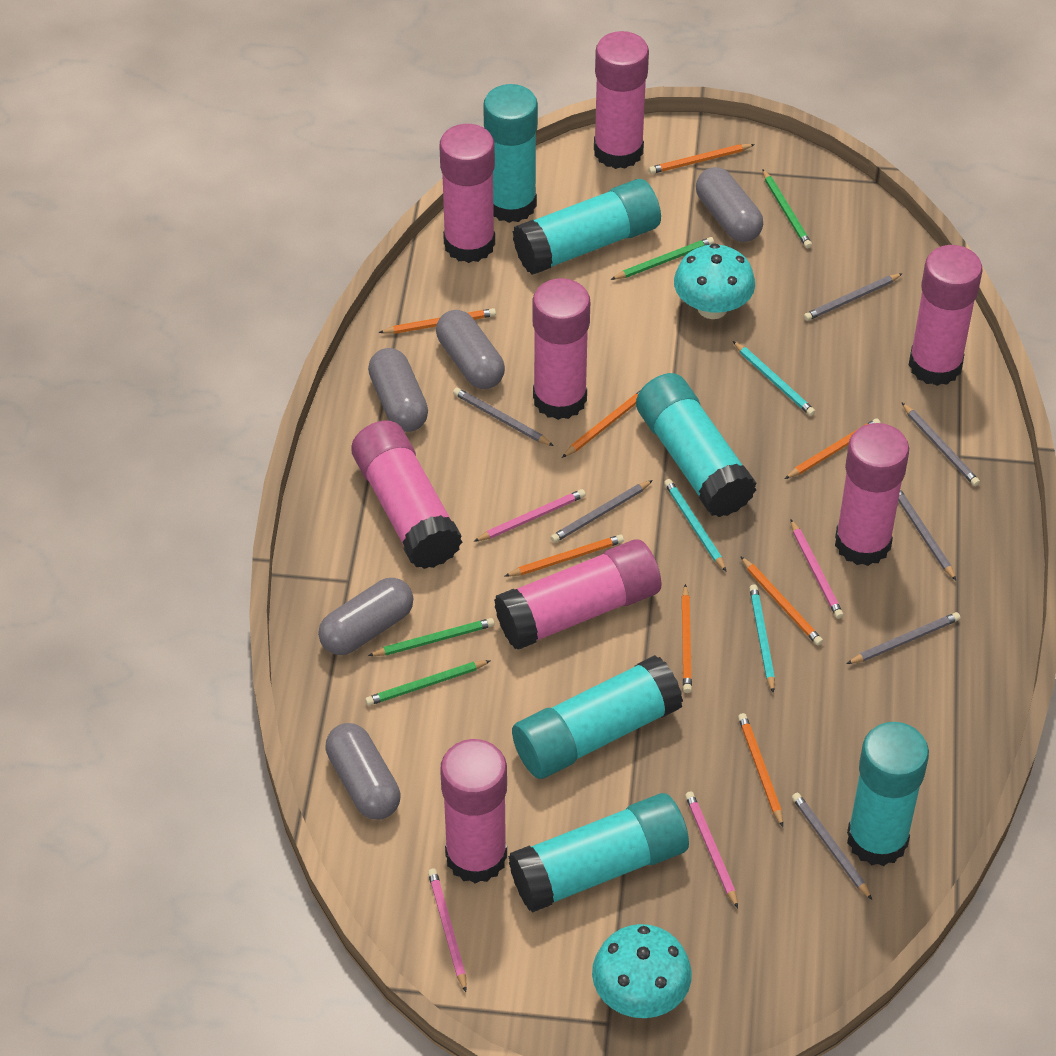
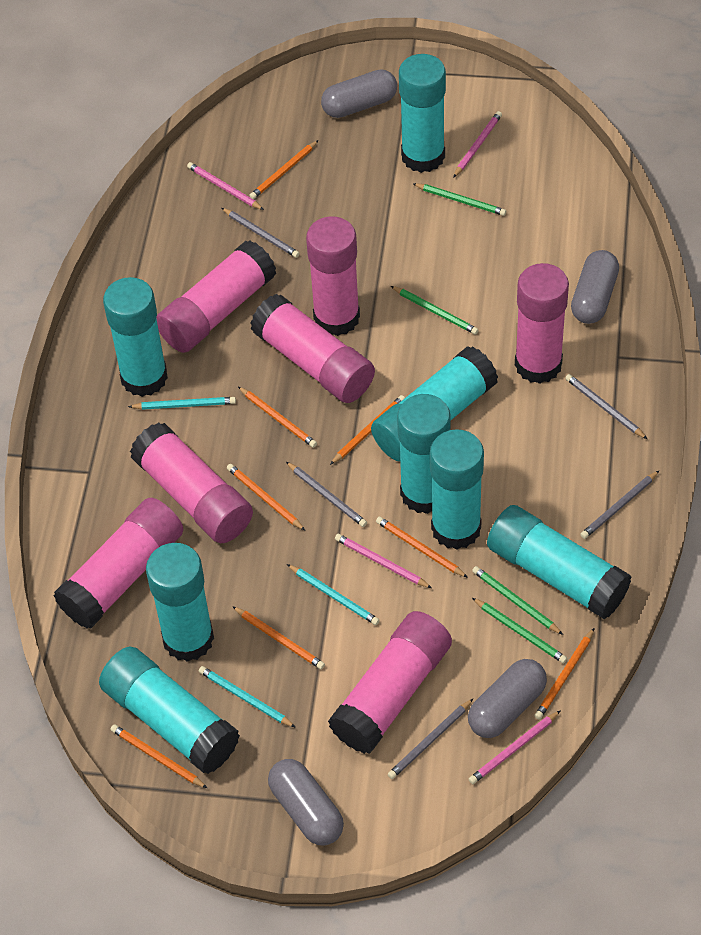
grey capsule: [318,578,414,655] [325,723,400,820] [368,348,428,432] [436,310,505,389] [696,167,763,242] = 5 -> [268,759,344,846] [321,69,397,118] [468,659,547,738] [571,250,619,324] = 4
grey pencil: [453,388,554,446] [551,480,653,543] [792,793,872,900] [804,273,903,321] [847,612,960,664] [898,489,956,580] [902,403,980,486] = 7 -> [222,208,300,258] [286,462,367,527] [388,699,473,779] [565,374,647,439] [580,471,659,539] = 5
pink glue stick: [351,420,462,569] [439,124,495,263] [440,739,507,884] [494,539,662,650] [532,278,590,420] [594,31,649,169] [835,423,909,566] [909,245,983,386] = 8 -> [53,498,184,629] [130,422,253,543] [156,240,276,353] [251,294,375,403] [306,216,360,336] [328,611,452,754] [515,263,569,384] = 7
turquoise glue stick: [483,84,538,223] [508,793,689,913] [512,179,661,275] [512,655,683,779] [636,373,757,517] [847,722,929,866] = 6 -> [99,647,240,774] [103,277,168,397] [146,543,214,662] [371,346,498,461] [397,394,451,514] [399,54,446,173] [430,429,484,549] [487,505,632,620] = 8
turquoise mushroom: [592,924,692,1018] [674,243,755,319] = 2 -> none = 0

